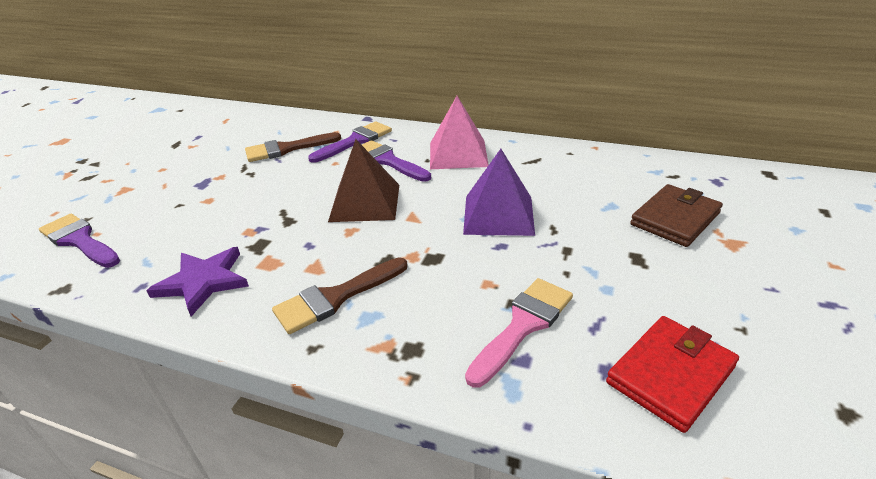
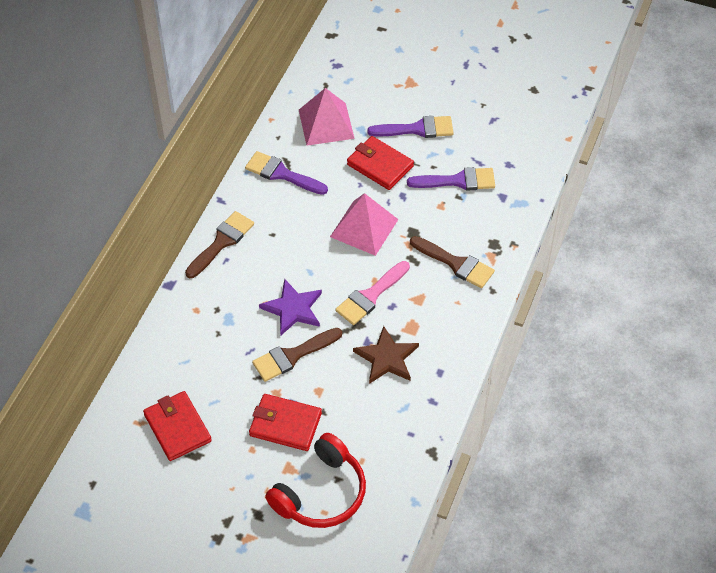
brown brush: [245,132,341,162] [272,257,408,334] = 2 -> [185,211,254,278] [252,328,342,382] [410,236,495,288] = 3
brown pyramid: [328,139,399,222] = 1 -> none = 0
brown star: none = 0 -> [353,326,419,384] = 1
brown wallet: [630,184,723,247] = 1 -> none = 0
pink pyramid: [430,96,489,169] = 1 -> [299,88,355,146] [330,193,398,256] = 2
purple pyramid: [463,149,535,236] = 1 -> none = 0
red headphones: none = 0 -> [265,433,366,528] = 1
red wallet: [606,316,739,433] = 1 -> [143,391,212,461] [249,394,322,451] [347,136,414,190] = 3

